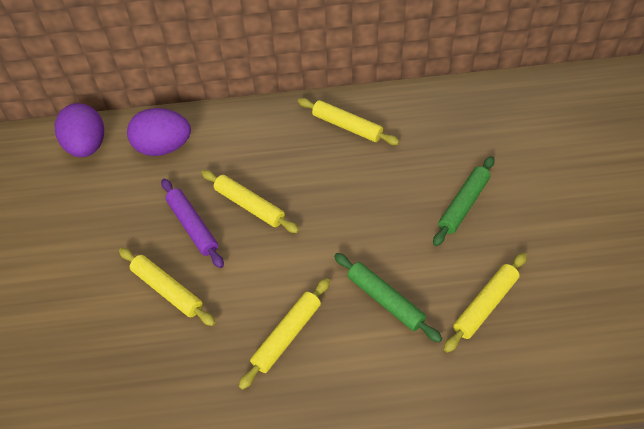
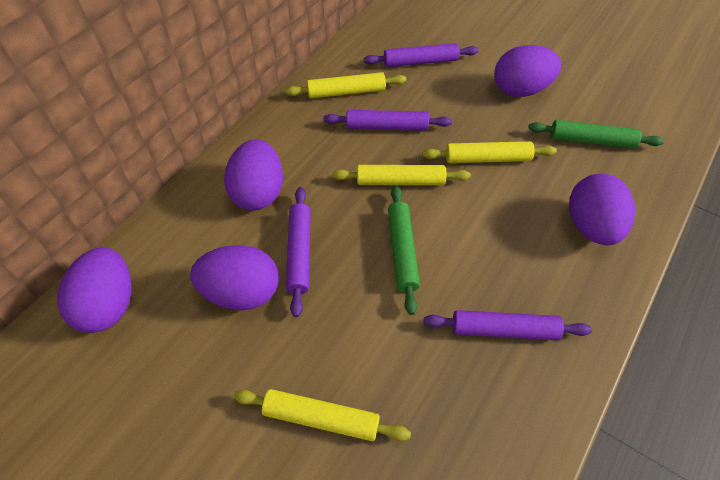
purple egg: [54,103,104,157] [127,108,191,156] = 2 -> [57,247,132,333] [190,245,279,310] [224,139,283,211] [494,45,561,97] [569,174,635,245] = 5
purple rolling pin: [161,179,224,268] = 1 -> [286,187,311,317] [323,110,452,131] [364,43,479,67] [424,310,592,340] = 4
yellow rolling pin: [119,248,216,326] [201,170,299,233] [239,278,330,390] [298,98,400,145] [444,253,527,353] = 5 -> [233,389,411,441] [285,72,406,98] [332,165,471,185] [422,141,557,163] = 4

